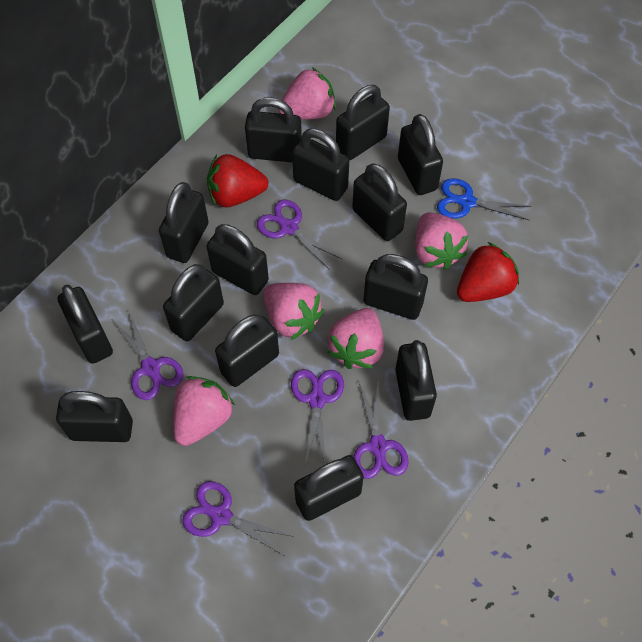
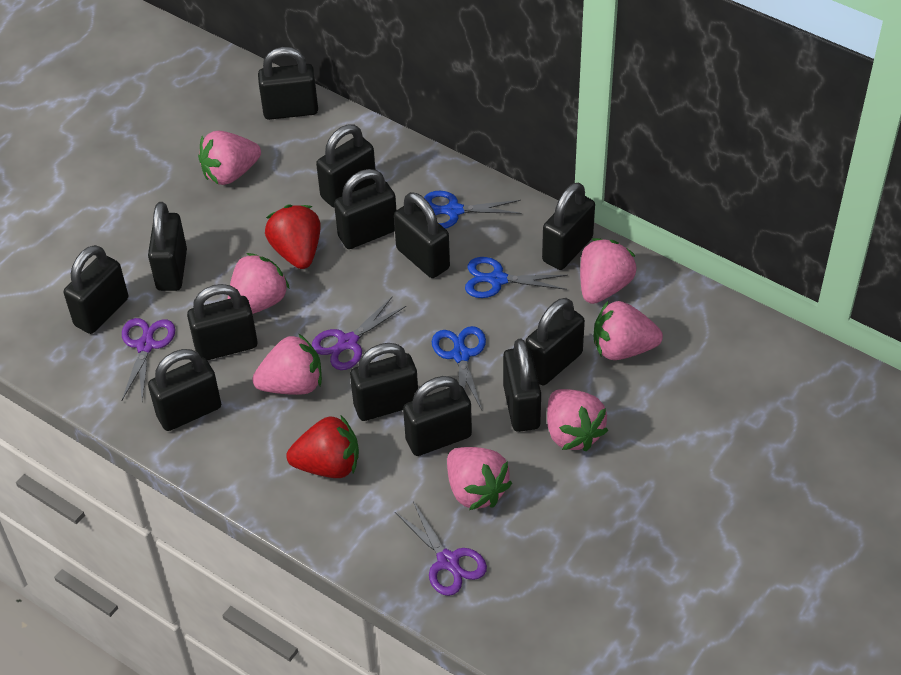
black padlock: [56,391,133,442] [58,285,113,364] [159,182,208,263] [163,264,224,342] [206,224,269,295] [215,314,279,387] [245,97,302,163] [292,128,349,201] [294,455,364,521] [336,85,390,160] [352,163,407,241] [363,254,428,320] [395,340,437,421] [398,114,443,195] = 14 -> [64,245,128,334] [148,202,187,291] [148,349,221,431] [187,284,258,361] [258,47,318,120] [316,125,376,208] [334,169,397,249] [350,343,418,421] [394,192,450,278] [403,376,472,456] [503,339,541,432] [526,298,585,385] [542,182,595,270] = 13
blue scissors: [437,178,531,220] = 1 -> [424,191,522,229] [432,326,486,410] [465,257,568,298] = 3
pink strawberry: [173,376,235,446] [263,283,324,340] [278,67,336,120] [327,308,384,369] [415,212,468,270] = 5 -> [198,131,261,185] [228,253,290,314] [252,333,322,395] [447,447,512,510] [547,389,608,452] [580,238,637,304] [594,301,663,360] = 7
purple scissors: [113,311,184,400] [182,481,294,556] [257,200,342,270] [291,369,344,466] [353,382,409,479] = 5 -> [121,318,175,401] [312,296,406,370] [395,501,487,596] = 3

